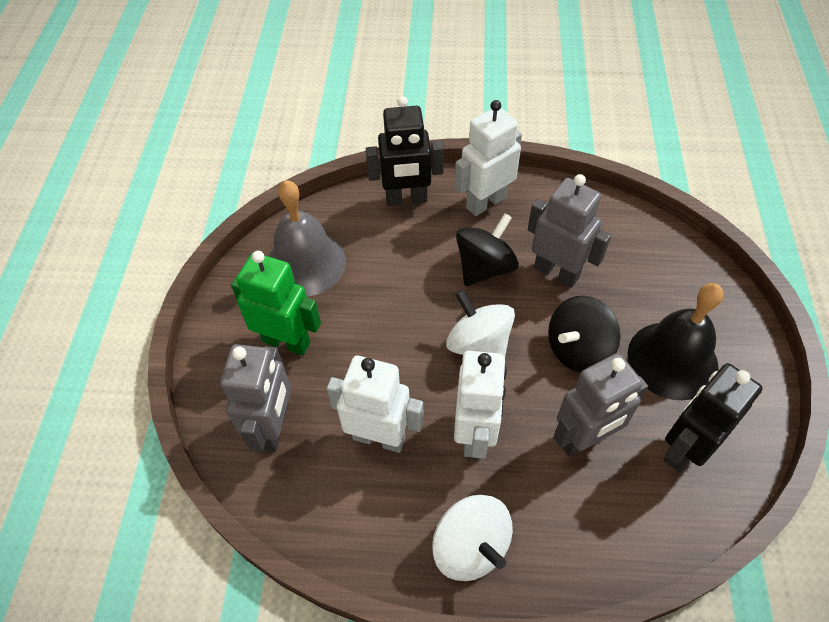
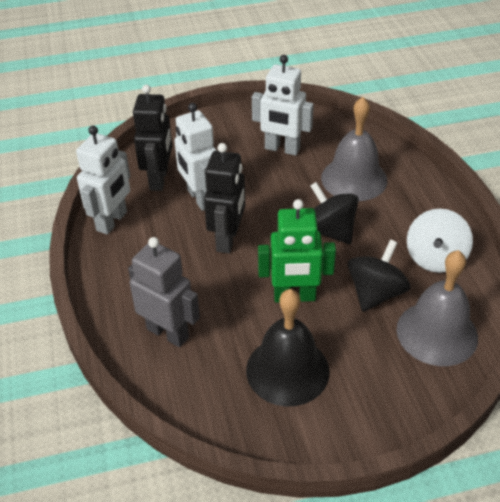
grey bell: [268,180,346,296] = 1 -> [321,97,387,201] [397,250,478,366] = 2
grey robot: [220,344,291,452] [528,174,611,288] [553,353,648,457] = 3 -> [128,237,200,347] = 1
white spinning top: [432,495,513,581] [446,290,515,357] = 2 -> [407,209,473,273] = 1

